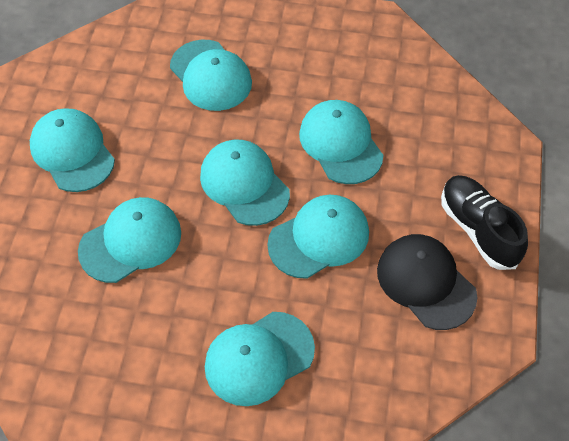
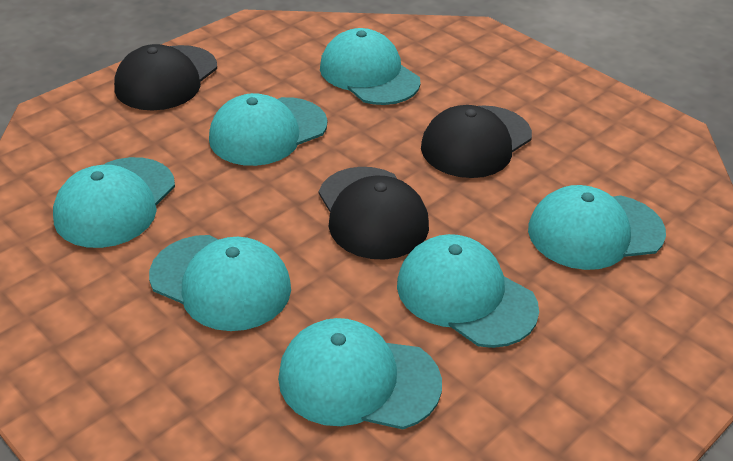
black cap: [377,234,478,330] = 1 -> [114,44,217,110] [319,167,429,260] [421,105,532,178] = 3
black shoe: [441,175,528,270] = 1 -> none = 0

